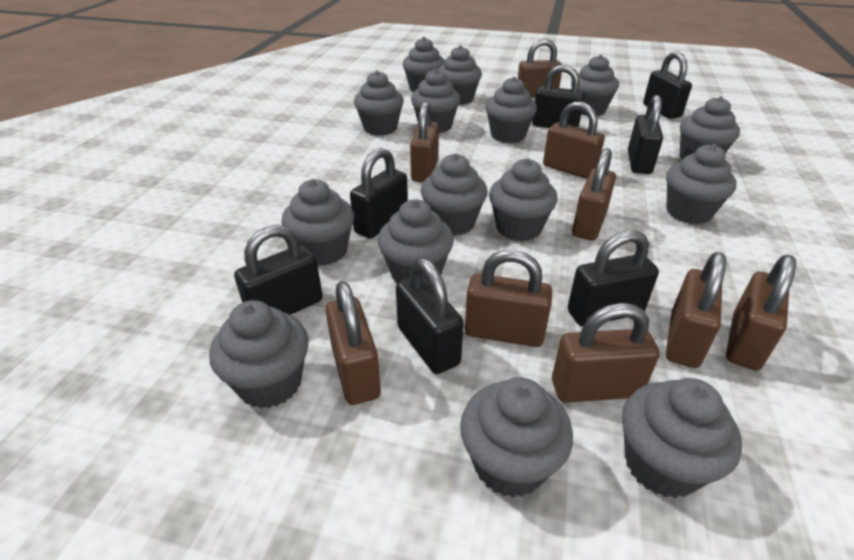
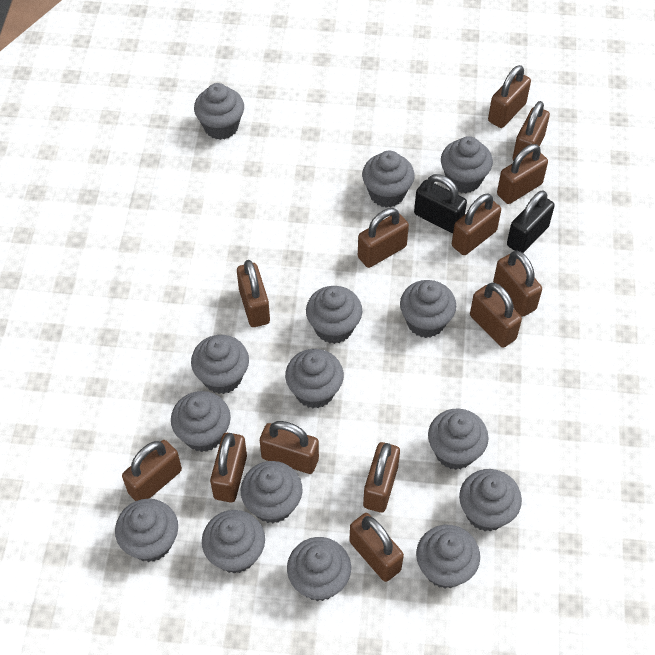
black padlock: [234,225,323,315] [350,148,408,239] [396,258,464,374] [532,65,585,128] [568,230,659,326] [628,95,663,174] [643,51,692,119] = 7 -> [414,174,467,233] [507,190,555,253] = 2
brown padlock: [325,281,381,405] [410,102,439,182] [465,250,552,347] [518,38,562,98] [543,101,605,179] [552,303,660,403] [572,148,616,240] [666,252,726,368] [726,255,796,371] = 9 -> [122,440,182,501] [210,433,247,502] [237,260,270,327] [260,421,319,474] [349,513,404,582] [358,208,409,268] [363,442,400,513] [452,194,501,255] [470,283,522,348] [488,65,531,128] [493,251,542,317] [497,144,548,204] [513,101,550,161] = 13

